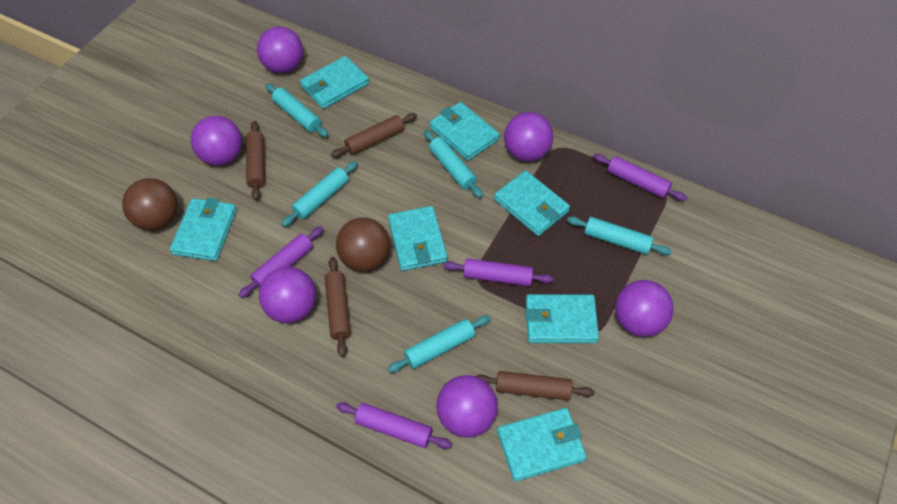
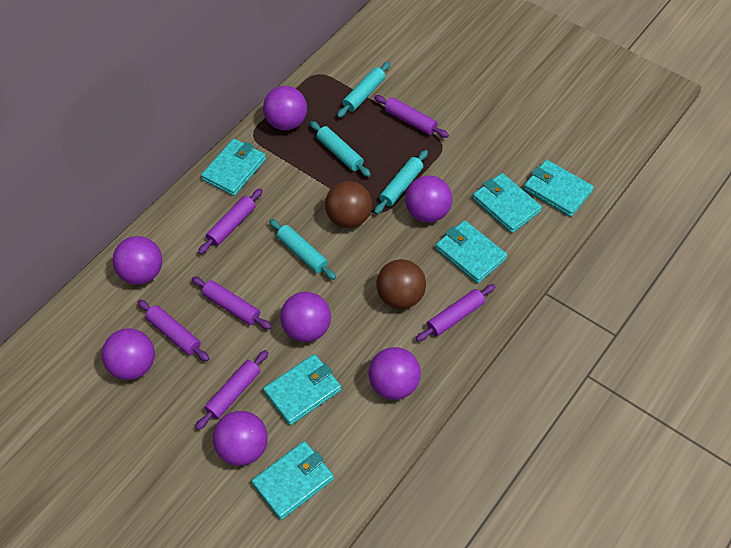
brown rolling pin: [246,121,265,200] [325,257,351,357] [331,113,417,158] [476,371,595,401] = 4 -> none = 0
purple ball: [191,116,242,166] [257,26,303,73] [259,267,316,323] [436,375,498,438] [504,112,554,162] [615,280,674,337] = 6 -> [102,328,155,380] [112,236,162,285] [213,411,268,466] [263,86,307,130] [280,292,331,342] [368,347,421,400] [405,176,452,223] = 7
purple rolling pin: [239,226,323,298] [336,402,452,449] [444,258,553,286] [593,154,687,201] = 4 -> [138,300,209,361] [192,277,271,329] [196,350,268,430] [198,188,263,254] [374,95,449,138] [416,284,495,342] = 6
turquoise rolling pin: [265,83,328,137] [281,161,358,227] [388,315,490,373] [424,130,483,198] [567,216,672,255] = 5 -> [269,219,336,280] [310,121,371,177] [337,62,390,118] [374,150,428,214] = 4
turquoise wallet: [170,198,237,261] [300,56,369,109] [388,206,448,271] [429,102,500,161] [494,170,570,236] [497,408,587,482] [525,294,599,343] = 7 -> [201,139,266,196] [252,441,334,520] [263,354,342,425] [436,220,507,283] [473,173,542,233] [524,160,594,217] = 6

